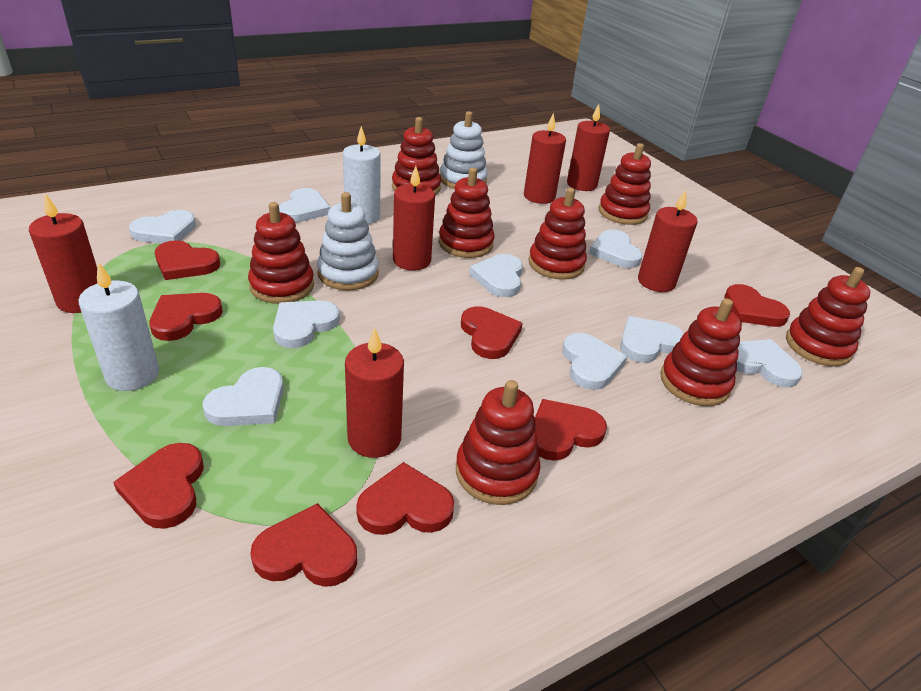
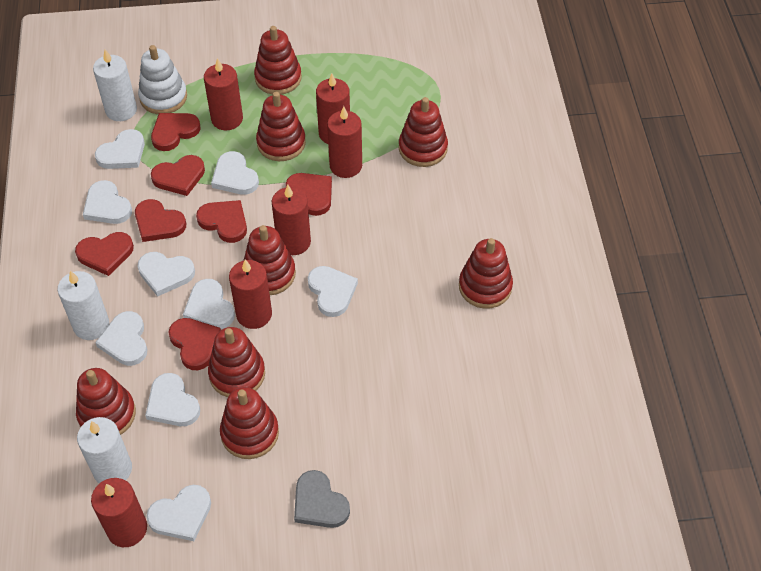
grey heart: none = 0 -> [294,470,350,528] = 1
red heart: [113,443,204,529] [149,293,223,341] [155,240,220,280] [250,503,357,587] [356,462,454,535] [461,306,523,359] [535,399,607,461] [724,284,790,327] = 8 -> [75,232,134,276] [135,199,186,242] [151,113,200,151] [151,155,205,196] [168,318,221,370] [196,200,247,243] [286,173,332,216] = 7
white candle: [79,262,159,391] [343,126,381,224] = 2 -> [57,271,109,340] [77,417,132,484] [93,50,137,121] = 3
white stacking toy: [317,192,379,291] [440,111,488,189] = 2 -> [138,45,187,114] = 1

